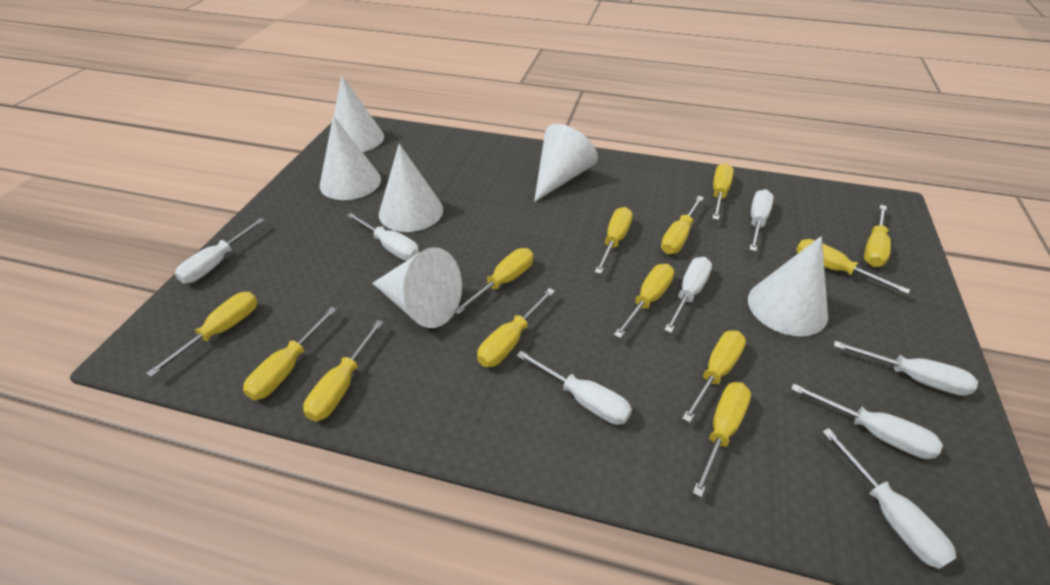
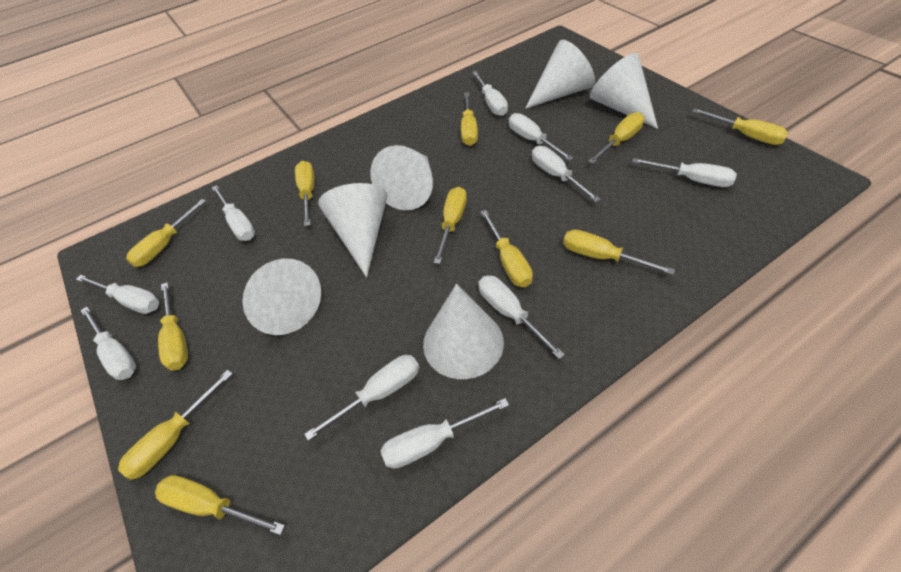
white screwdriver: [175,218,265,284] [346,213,419,261] [516,351,632,425] [664,257,712,333] [749,189,774,252] [791,383,943,459] [822,428,956,569] [834,341,978,396] = 8 -> [76,275,159,314] [80,307,136,380] [212,185,255,241] [304,355,419,441] [380,398,509,469] [472,71,508,116] [478,276,565,359] [509,113,573,161] [532,146,601,202] [632,158,737,187] = 10
yellow screwdriver: [146,292,257,377] [243,307,337,400] [303,320,384,421] [453,248,533,315] [477,288,555,367] [595,207,633,274] [614,264,674,338] [661,196,704,254] [682,330,746,423] [692,382,751,498] [712,163,734,220] [796,239,910,294] [864,205,891,267] = 13 -> [118,370,233,480] [126,199,206,267] [155,475,285,535] [158,282,188,371] [295,161,315,226] [434,187,467,264] [461,92,478,146] [481,210,533,287] [563,230,675,275] [588,112,645,164] [692,108,788,145] = 11

